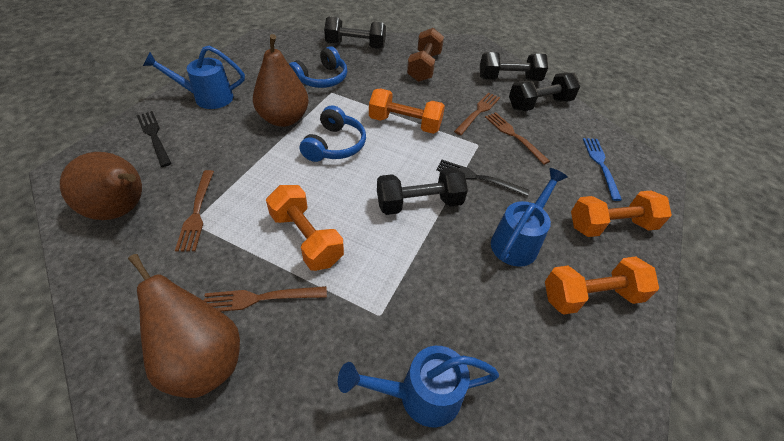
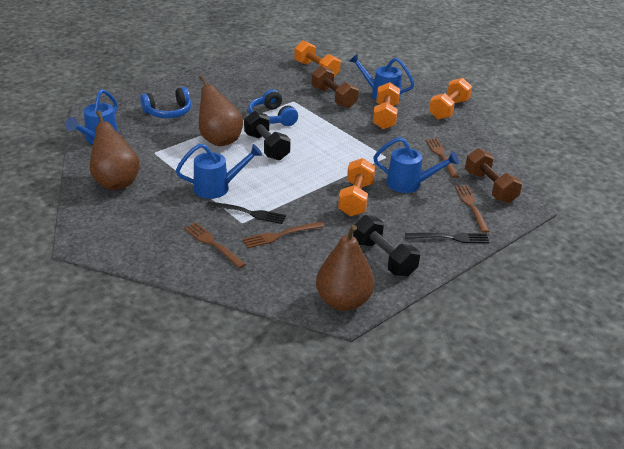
black dumbbell: [324,17,386,49] [377,167,468,215] [480,52,548,81] [509,73,581,111] = 4 -> [244,111,291,160] [353,215,420,277] = 2
blue fork: [583,138,622,201] = 1 -> none = 0
blue watering can: [143,46,245,109] [338,346,499,427] [491,168,568,267] = 3 -> [65,89,118,144] [176,144,262,199] [349,53,414,100] [373,137,459,193] = 4
brown dumbbell: [407,28,444,82] = 1 -> [311,66,359,108] [465,148,522,203] = 2

